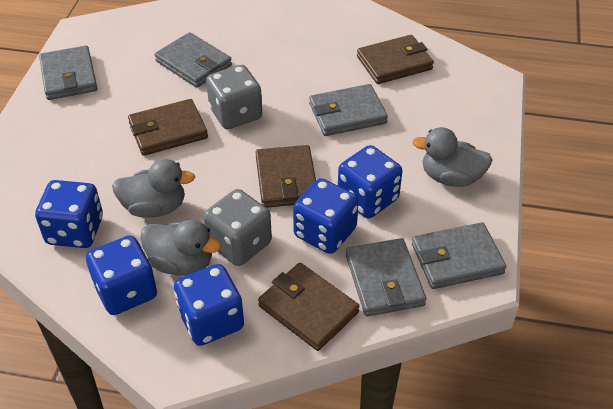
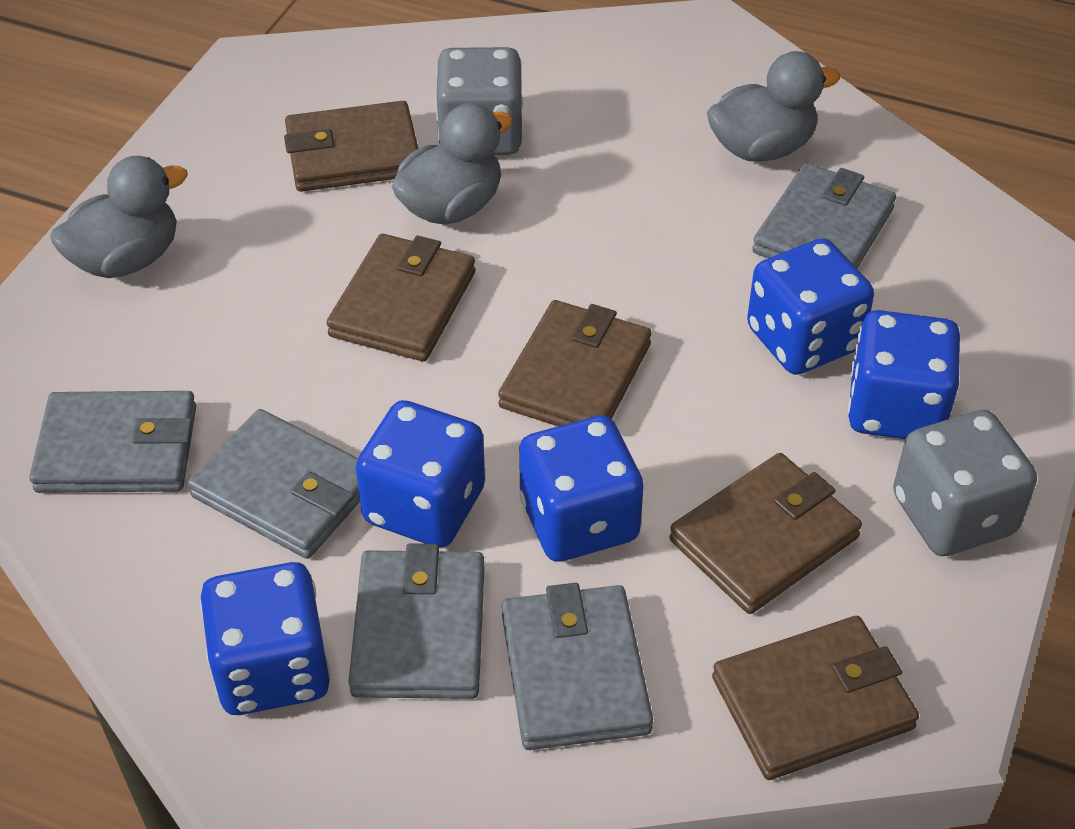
brown wallet: [128,99,208,156] [256,145,316,208] [258,263,360,351] [357,35,434,84] = 4 -> [284,101,419,192] [326,234,475,362] [498,300,652,426] [670,453,862,614] [712,616,919,780] = 5

